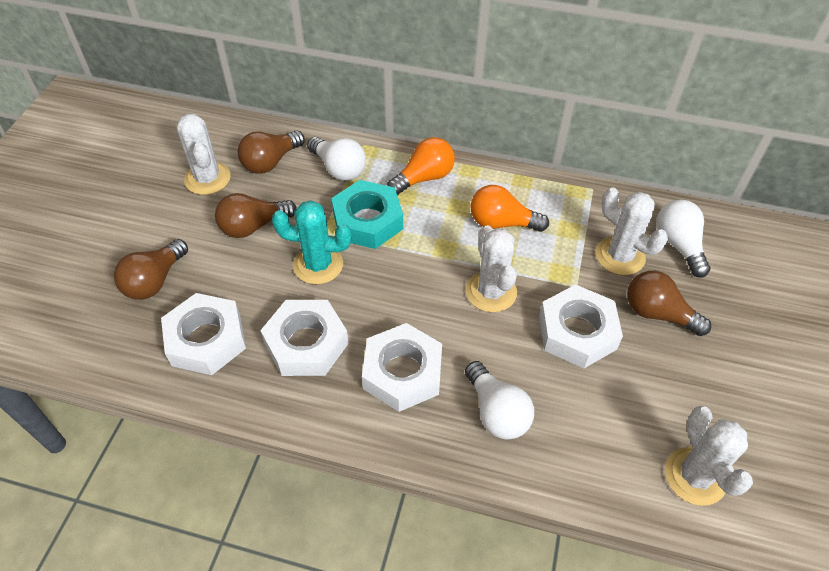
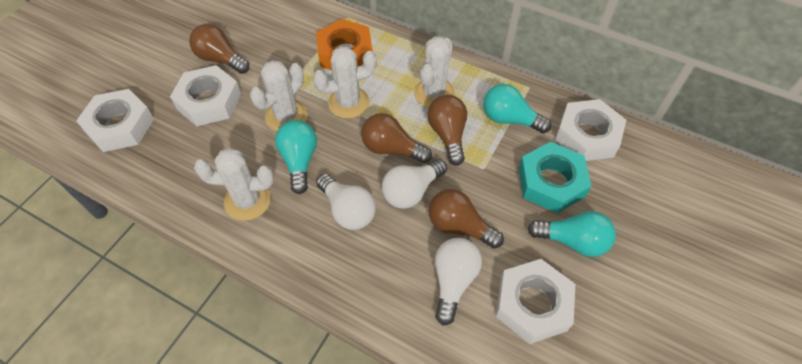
orange light bulb: [387,137,455,195] [470,185,549,232] = 2 -> none = 0
orange nut: none = 0 -> [316,19,373,70] = 1
turquoise cactus: [272,200,352,284] = 1 -> none = 0
turquoise light bulb: none = 0 -> [275,120,317,194] [483,84,551,133] [528,211,616,257] = 3

